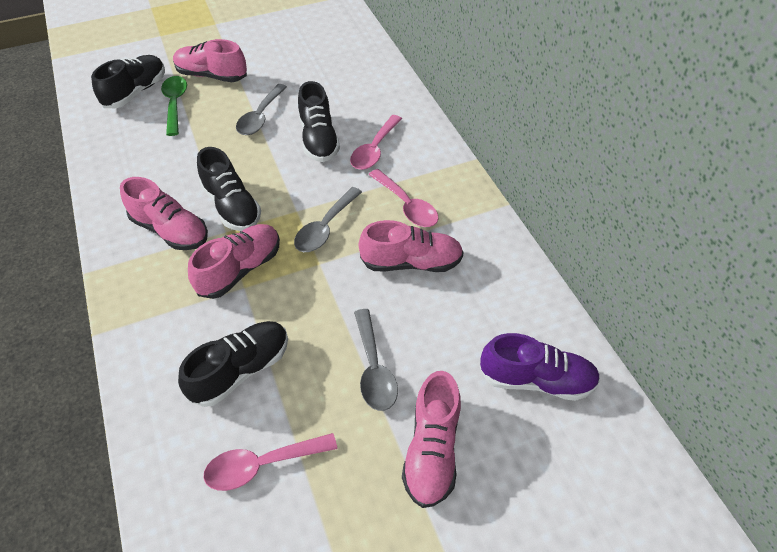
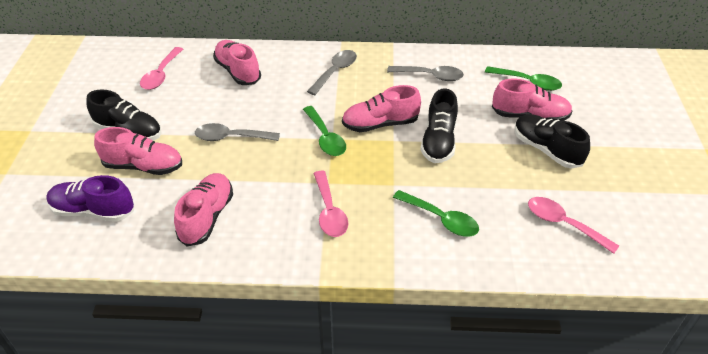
black shoe: [91,55,165,108] [178,321,288,407] [197,147,261,231] [298,81,340,162] = 4 -> [87,90,161,141] [421,88,458,163] [515,114,590,168] = 3
green spoon: [161,76,187,136] = 1 -> [303,106,346,156] [393,190,479,237] [485,66,562,91] = 3

